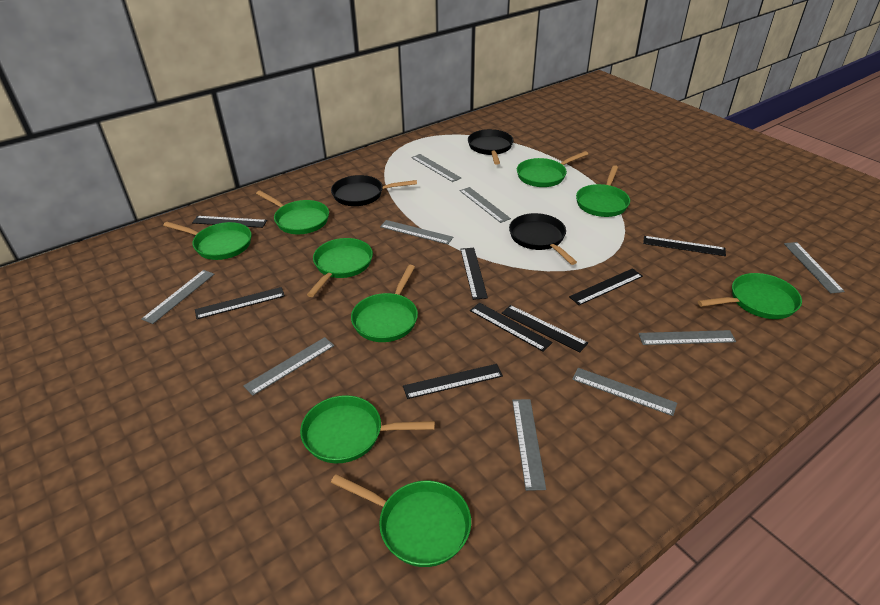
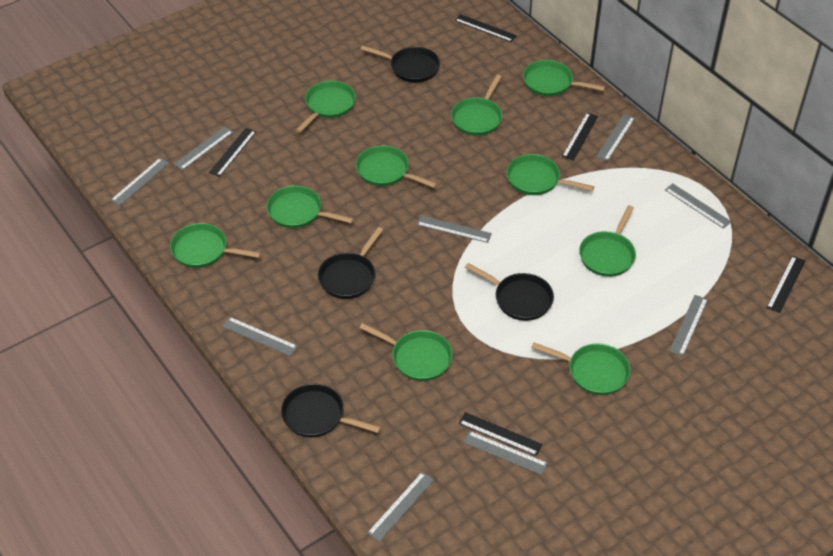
black pan: [331,175,417,206] [468,129,514,165] [509,213,577,265] = 3 -> [281,384,381,438] [318,227,383,299] [361,45,440,83] [465,263,554,321] = 4
black ruler: [192,216,267,228] [195,287,285,319] [403,364,503,399] [460,248,488,300] [470,303,553,352] [502,305,588,352] [569,268,643,305] [643,236,726,256] = 8 -> [209,128,256,177] [455,14,517,42] [459,412,542,456] [562,113,598,161] [767,256,805,313] = 5
green pan: [163,222,252,260] [256,191,329,234] [300,395,435,463] [307,238,373,297] [331,474,471,567] [351,265,418,342] [517,151,588,187] [576,165,630,217] [698,273,802,319] = 9 -> [170,223,261,268] [266,185,354,228] [296,80,356,133] [356,145,437,188] [359,323,453,381] [451,75,502,136] [506,154,594,195] [523,60,605,96] [531,342,631,395] [579,205,636,277] = 10

